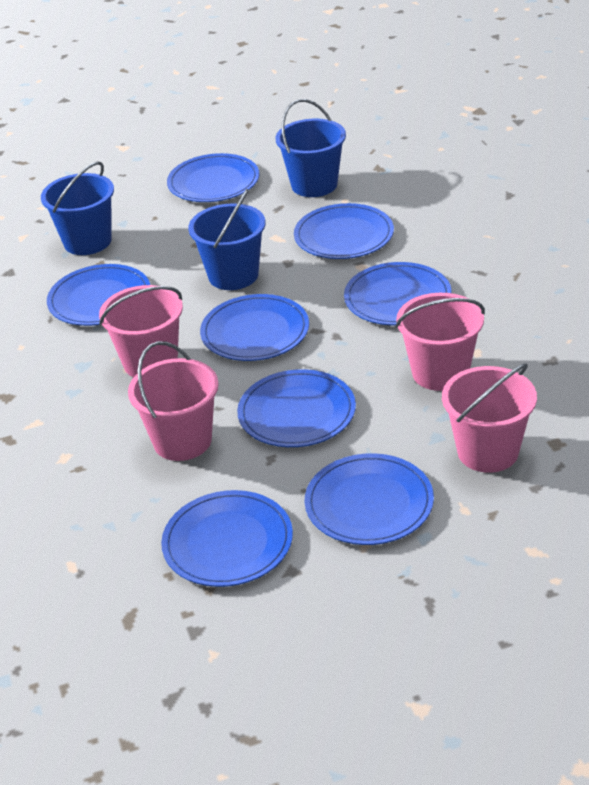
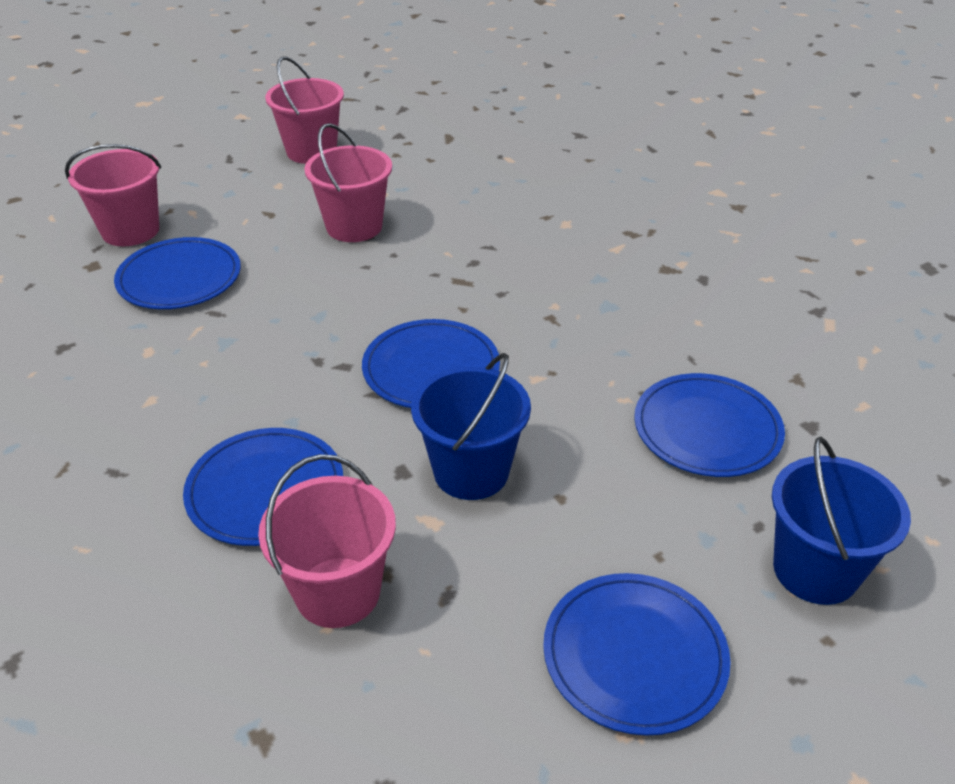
blue bucket: [41,161,114,255] [188,189,265,290] [276,99,346,197] = 3 -> [411,353,531,500] [772,437,911,605] = 2
blue plate: [47,264,150,326] [161,490,293,587] [167,153,259,202] [200,294,309,361] [237,369,356,447] [294,203,394,259] [305,453,434,545] [344,262,452,326] = 8 -> [114,237,241,309] [183,428,343,546] [362,319,500,408] [543,573,731,736] [634,373,785,477] = 5

